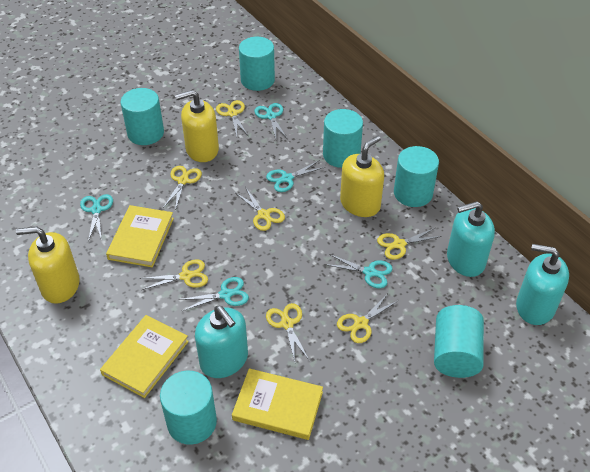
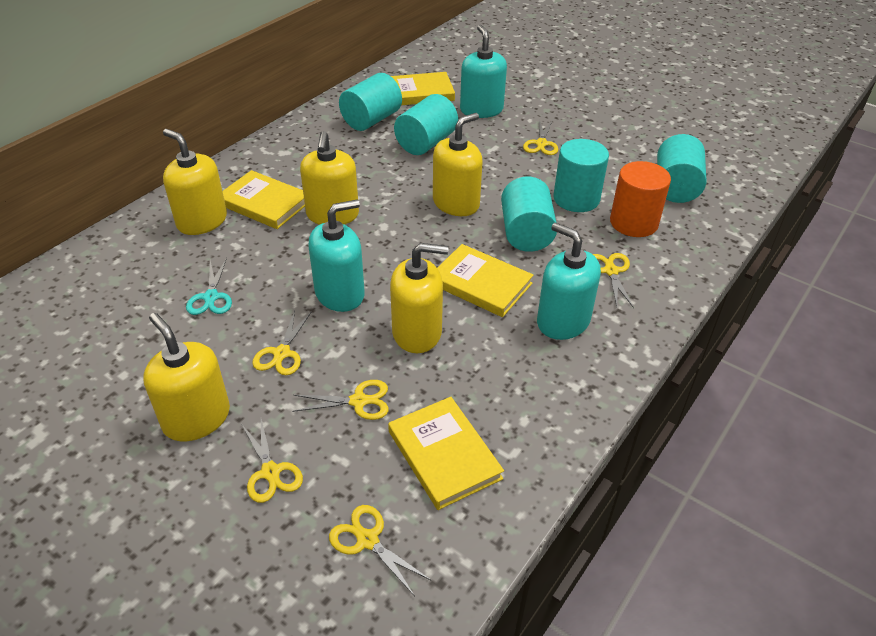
orange cylinder: none = 0 -> [610,161,671,237] = 1
turquoise cylinder: [121,88,164,145] [160,371,217,445] [239,37,275,91] [323,109,363,168] [394,146,439,207] [434,305,484,378] = 6 -> [339,73,402,131] [394,94,458,155] [501,177,557,252] [553,139,609,212] [657,134,706,203] = 5
turquoise scissors: [80,194,113,241] [178,277,249,311] [254,103,287,138] [266,161,325,192] [325,254,393,288] = 5 -> [186,258,232,315] = 1
yellow book: [100,315,189,398] [106,205,174,268] [232,368,323,440] = 3 -> [223,170,305,229] [388,397,504,510] [391,72,455,105] [437,244,534,317] = 4
yellow scissors: [139,259,208,290] [163,166,202,211] [216,100,248,136] [236,187,285,231] [266,303,310,362] [337,293,399,343] [377,228,442,260] = 7 -> [242,419,303,503] [252,310,312,375] [292,380,389,420] [329,505,431,596] [523,119,558,155] [593,253,634,308] = 6
yellow soap dispenser: [16,227,80,304] [175,90,219,162] [340,135,384,217] = 3 -> [143,313,230,441] [163,129,227,235] [300,131,359,225] [390,243,449,353] [433,113,483,216] = 5

